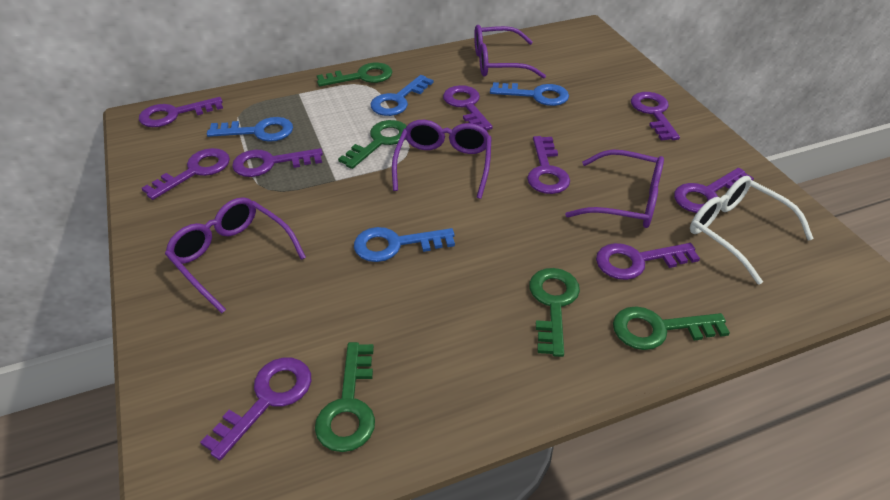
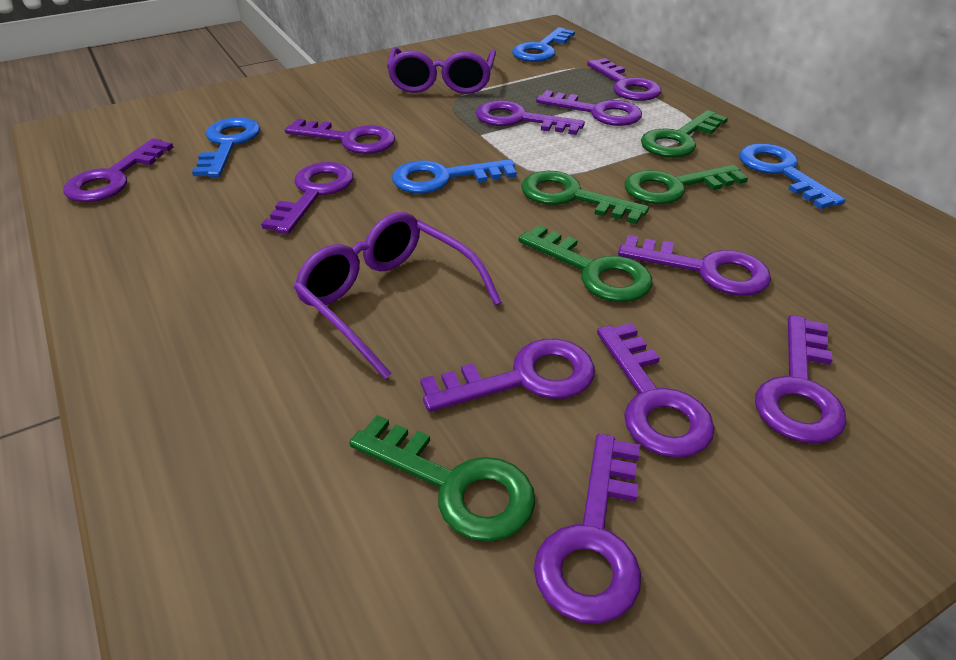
purple glasses: [165,197,306,313] [392,120,492,199] [474,25,546,79] [565,149,664,228] = 4 -> [294,212,501,379] [387,47,496,94] = 2
purple key: [139,97,223,127] [142,148,230,200] [200,358,311,460] [232,148,323,177] [443,85,493,131] [527,136,570,194] [596,243,700,280] [631,92,680,141] [674,168,754,213] = 9 -> [63,138,173,202] [261,162,354,234] [285,119,395,154] [420,339,595,412] [476,100,585,135] [534,434,641,624] [536,90,642,126] [587,58,661,101] [597,323,715,458] [618,235,771,296] [755,315,847,444] = 11
white glasses: [690,176,814,285] = 1 -> none = 0

